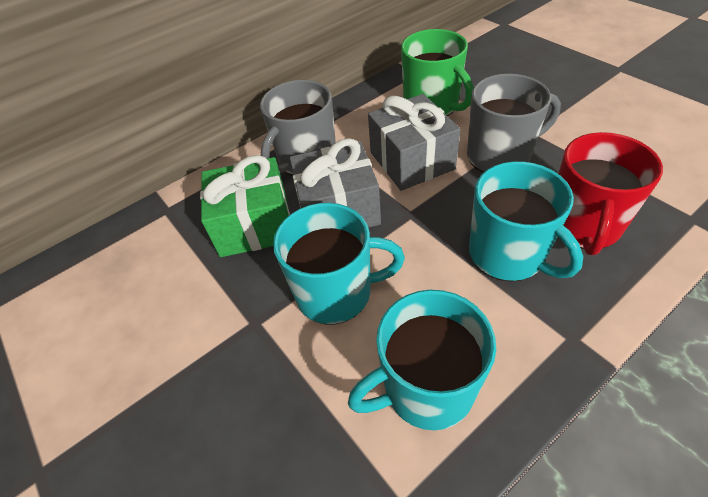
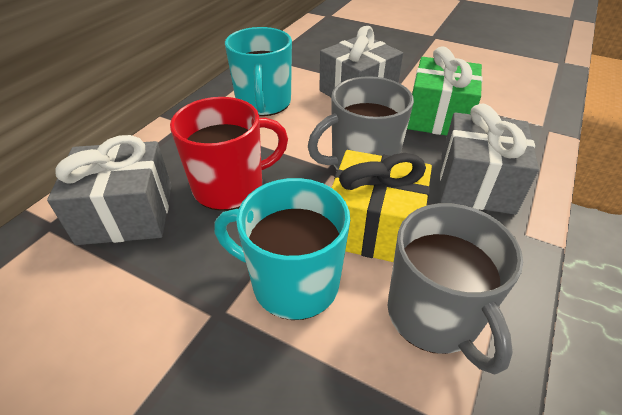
green mug: [401,29,473,116] = 1 -> none = 0
grey gift: [289,138,381,228] [368,94,461,191] = 2 -> [47,135,172,245] [319,26,403,97] [440,103,539,215] = 3
turquoise mug: [273,203,405,324] [348,290,496,430] [469,161,583,281] = 3 -> [214,178,350,320] [225,27,292,116] = 2
yellow gift: none = 0 -> [332,150,432,262] = 1

